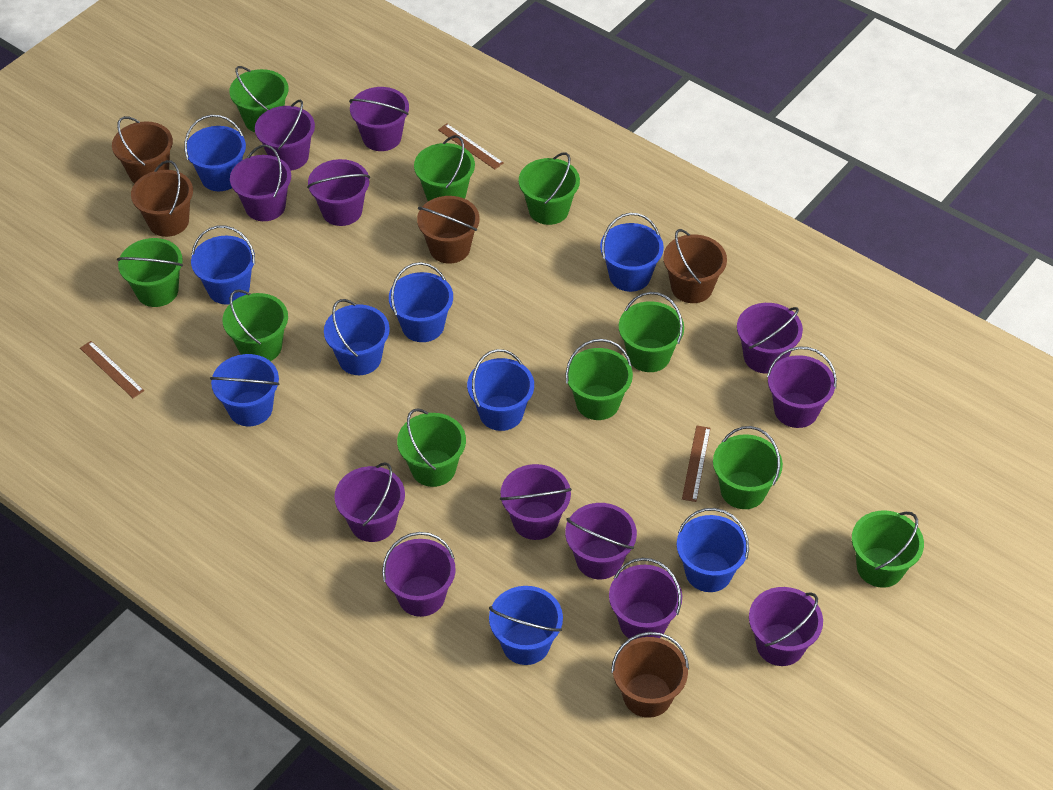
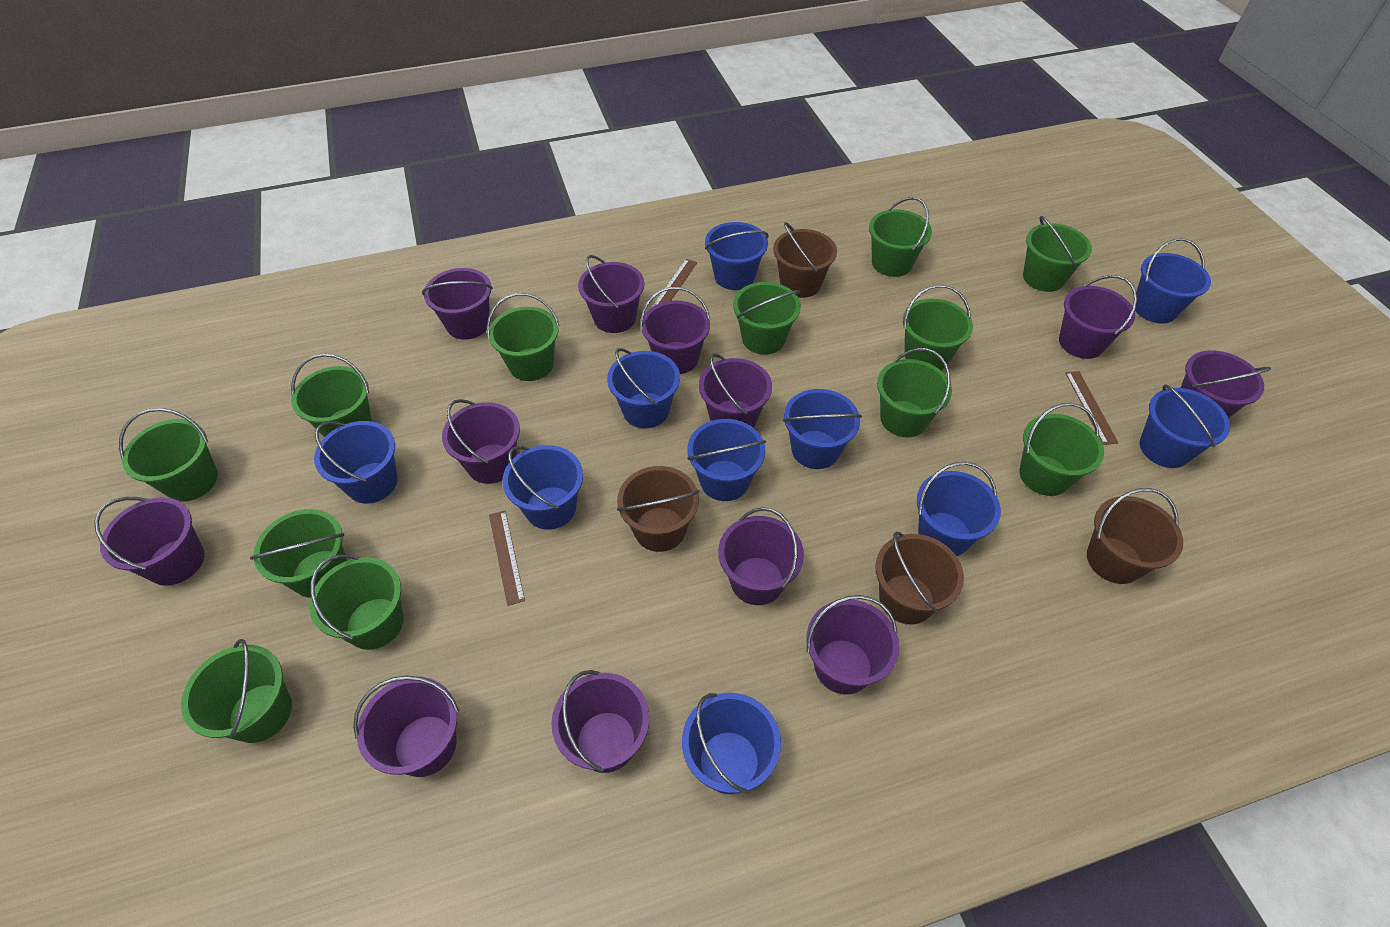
blue bucket: [184,115,246,191] [191,225,255,305] [210,354,280,426] [324,299,390,375] [389,262,453,342] [467,349,534,431] [489,586,563,665] [600,213,664,292] [676,508,749,592] = 9 -> [314,421,398,504] [502,445,583,530] [607,348,680,429] [682,693,781,794] [687,419,766,501] [705,222,769,290] [783,389,862,469] [917,462,1001,556] [1135,238,1211,323] [1140,384,1230,468] = 10
brown bucket: [112,116,173,184] [131,160,193,237] [417,196,480,264] [611,632,689,718] [663,229,727,303] = 5 -> [617,466,699,552] [773,222,837,298] [875,532,964,624] [1087,488,1183,584] = 4
green bucket: [117,238,183,307] [222,289,288,361] [229,66,289,132] [397,408,466,487] [414,135,475,201] [519,152,580,225] [566,339,633,420] [619,292,684,372] [713,426,783,509] [852,510,924,588] = 10 -> [119,408,218,502] [181,639,292,743] [250,509,346,598] [291,354,372,437] [309,555,404,650] [487,293,559,381] [733,282,801,354] [869,197,932,277] [877,348,952,437] [903,285,973,370] [1020,403,1104,496] [1023,216,1092,292] = 12

